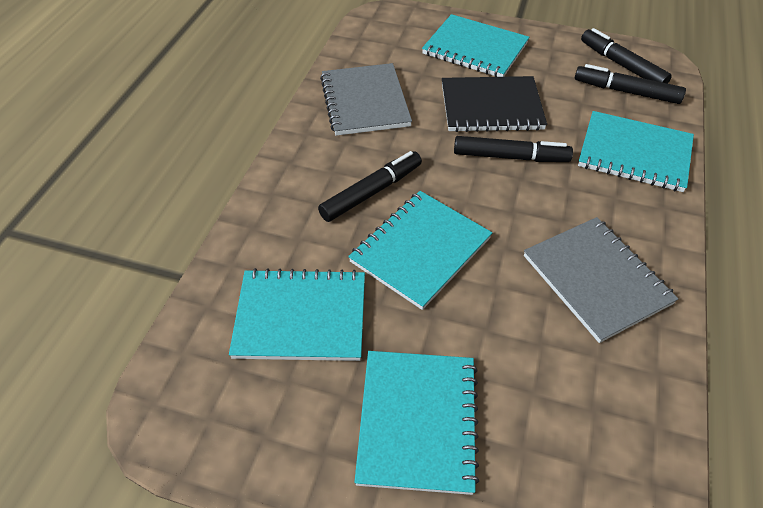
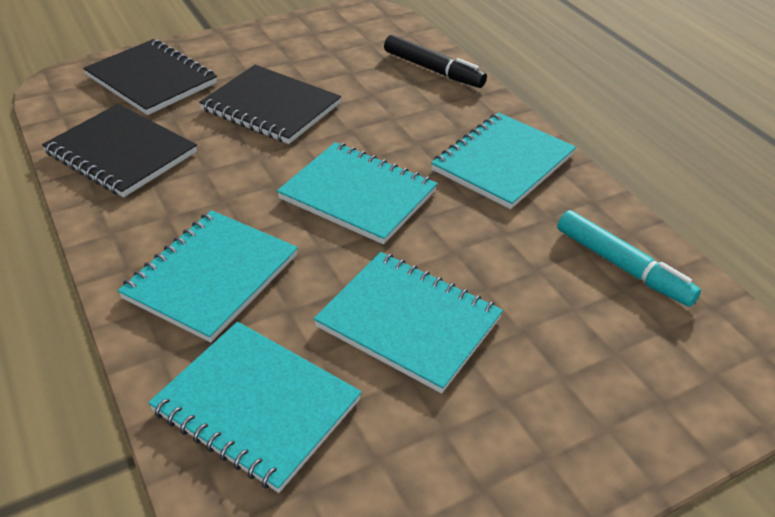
black marker: [318,151,422,222] [454,136,573,162] [575,64,686,104] [581,28,672,84] = 4 -> [384,35,487,88] = 1
black notebook: [442,76,547,132] = 1 -> [42,104,197,197] [83,39,217,115] [199,65,341,144] = 3
grey notebook: [320,63,412,136] [524,217,678,343] = 2 -> none = 0
turquoise marker: none = 0 -> [557,210,701,307] = 1

